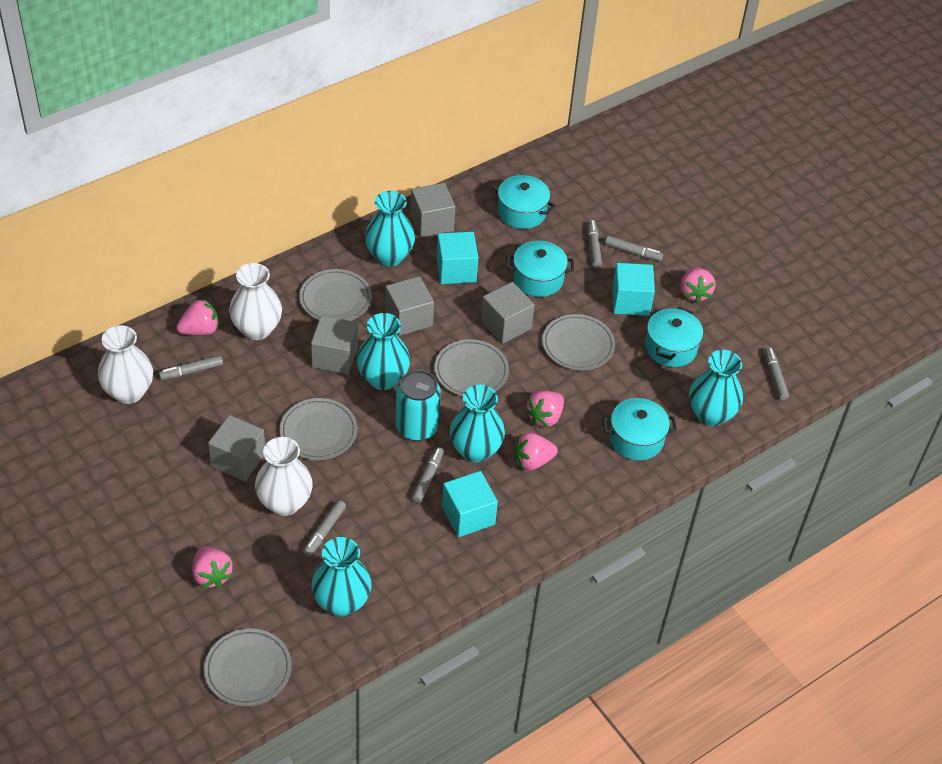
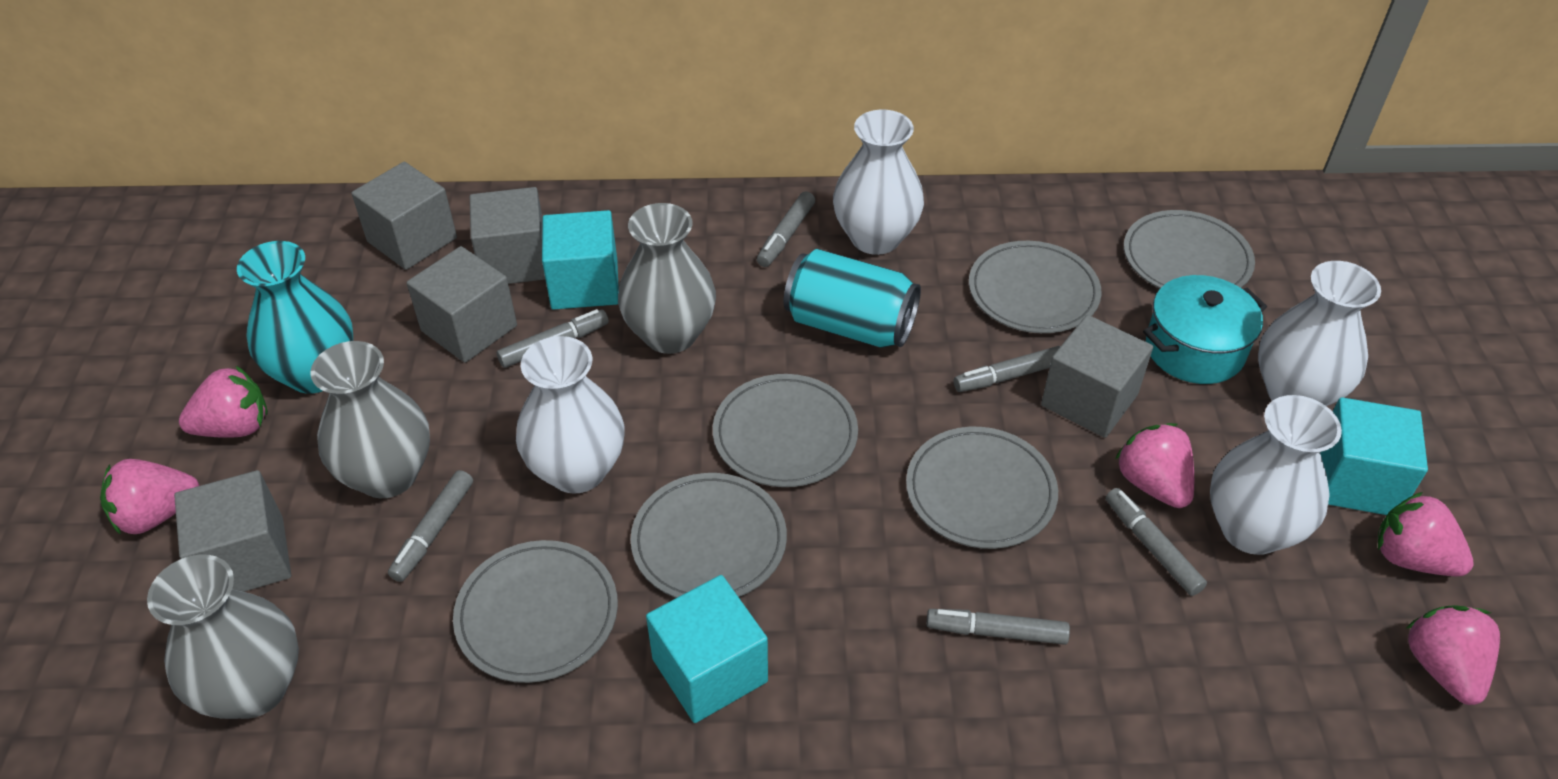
grey plate: [204,629,292,706] [280,398,357,460] [299,269,372,321] [434,339,509,396] [542,314,615,371] = 5 -> [453,540,618,683] [631,473,787,598] [713,374,858,487] [906,427,1058,549] [969,241,1102,333] [1124,210,1255,289] = 6
grey vase: none = 0 -> [147,554,299,719] [310,341,430,498] [618,203,716,354] = 3
turquoise pot: [492,175,555,229] [506,241,574,297] [602,398,677,460] [645,307,703,367] = 4 -> [1143,275,1267,384] = 1
turquoise vase: [311,537,372,617] [356,313,410,390] [365,191,415,266] [450,385,505,463] [689,350,743,426] = 5 -> [237,241,353,394] = 1
white vase: [98,325,153,404] [229,263,282,340] [255,437,313,516] = 3 -> [516,336,625,494] [833,109,924,255] [1210,395,1342,555] [1258,261,1381,406] = 4

